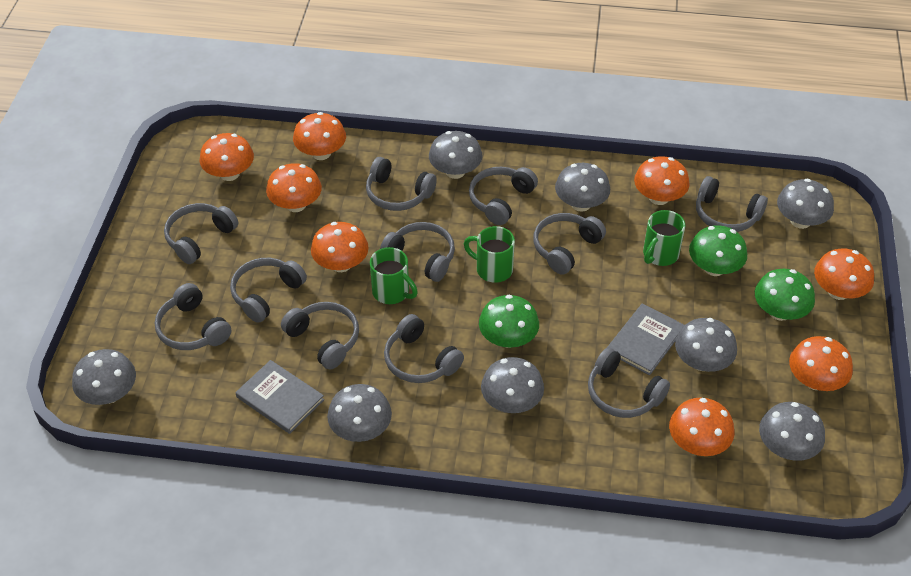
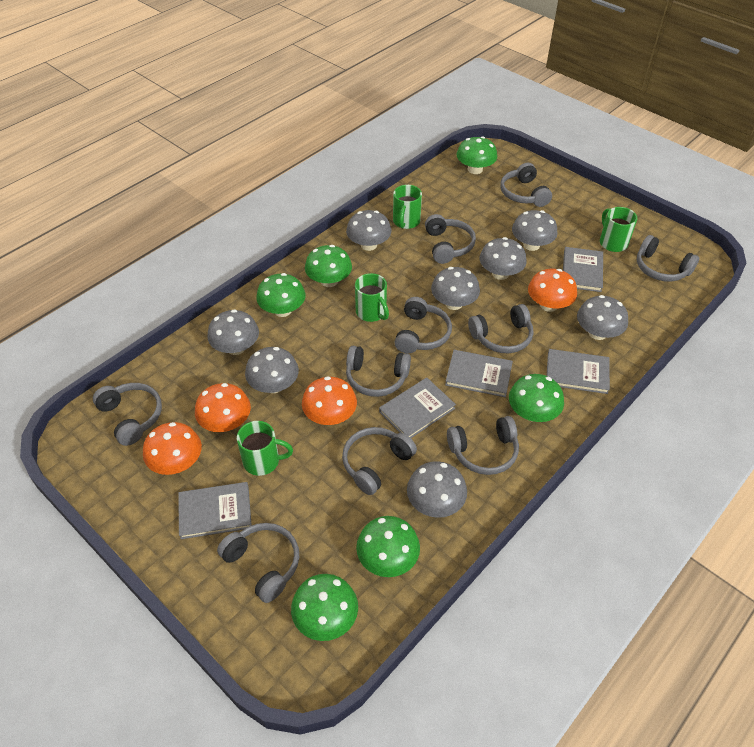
green mug: [370,247,418,304] [464,226,515,283] [643,210,685,266] = 3 -> [237,421,293,476] [355,273,389,322] [393,185,422,229] [600,207,637,252] = 4
green mushroom: [479,295,539,348] [689,225,747,276] [755,269,815,321] = 3 -> [256,273,306,317] [291,574,358,641] [305,245,352,287] [356,516,420,577] [457,136,497,174] [509,374,564,422] = 6
grey book: [235,360,324,434] [608,303,685,375] = 2 -> [178,482,252,539] [379,378,456,438] [445,350,513,397] [547,349,610,394] [563,247,603,292] = 5
grey headphones: [155,283,231,350] [164,203,238,264] [230,258,307,323] [281,302,359,370] [366,157,437,211] [380,222,455,282] [384,314,464,383] [469,167,538,225] [533,213,606,275] [588,347,670,418] [696,176,768,232] = 11 -> [93,383,162,446] [217,523,299,603] [342,427,417,495] [346,346,411,397] [394,297,452,353] [425,214,476,264] [447,416,519,475] [468,304,533,353] [500,163,552,207] [637,235,699,282] = 10
orange mushroom: [200,133,254,181] [266,163,322,212] [293,112,346,160] [311,222,369,272] [634,156,690,205] [669,398,734,456] [789,336,853,391] [814,249,874,300] = 8 -> [143,422,202,475] [195,383,251,432] [302,376,357,425] [528,269,577,312] = 4

